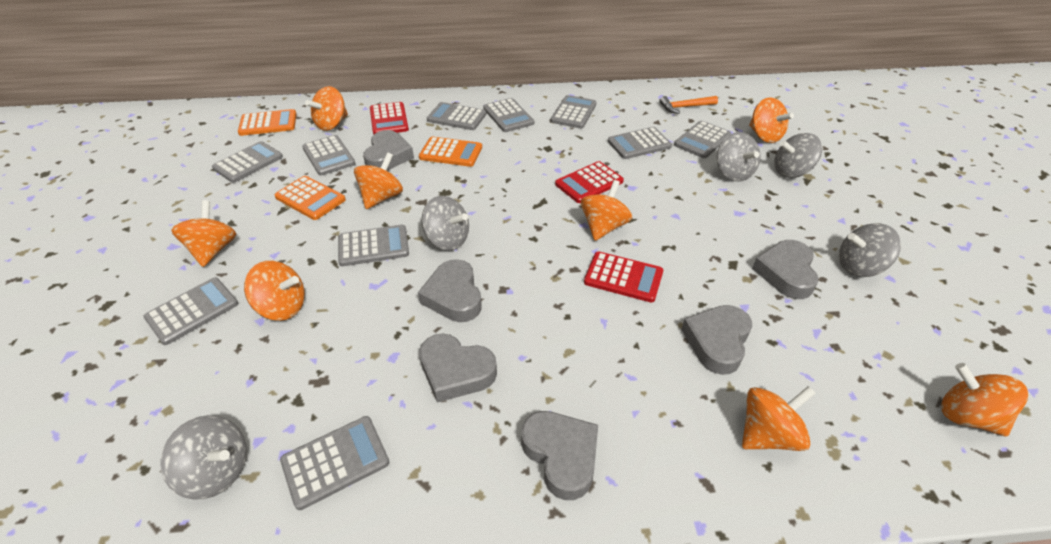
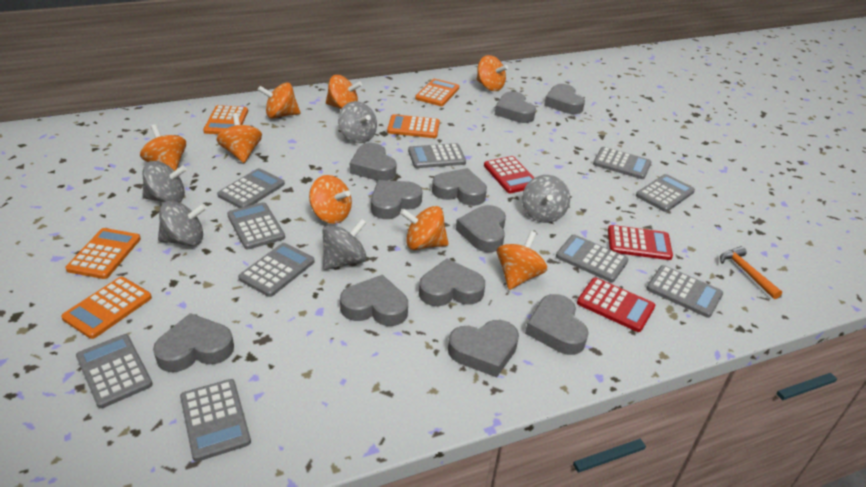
grey heart: [363,130,414,171] [418,259,482,322] [419,333,497,402] [521,411,598,500] [681,305,752,375] [752,240,819,299] = 6 -> [153,313,234,372] [340,275,408,326] [350,143,397,181] [371,180,422,219] [419,259,485,306] [432,168,487,206] [448,320,519,377] [456,205,506,252] [495,91,536,123] [525,294,589,355] [544,84,585,114] = 11
orange calculator: [238,109,297,136] [275,176,346,220] [419,137,482,167] = 3 -> [61,277,152,339] [65,228,141,279] [203,105,248,134] [387,114,440,138] [415,79,459,106] = 5

